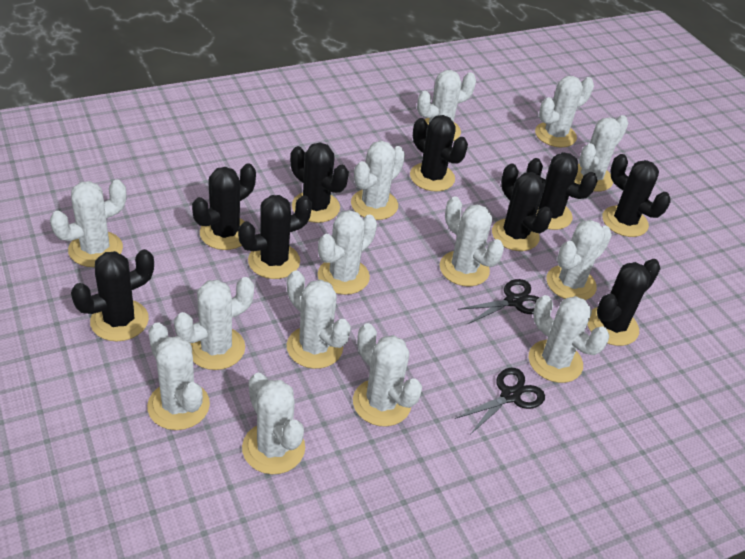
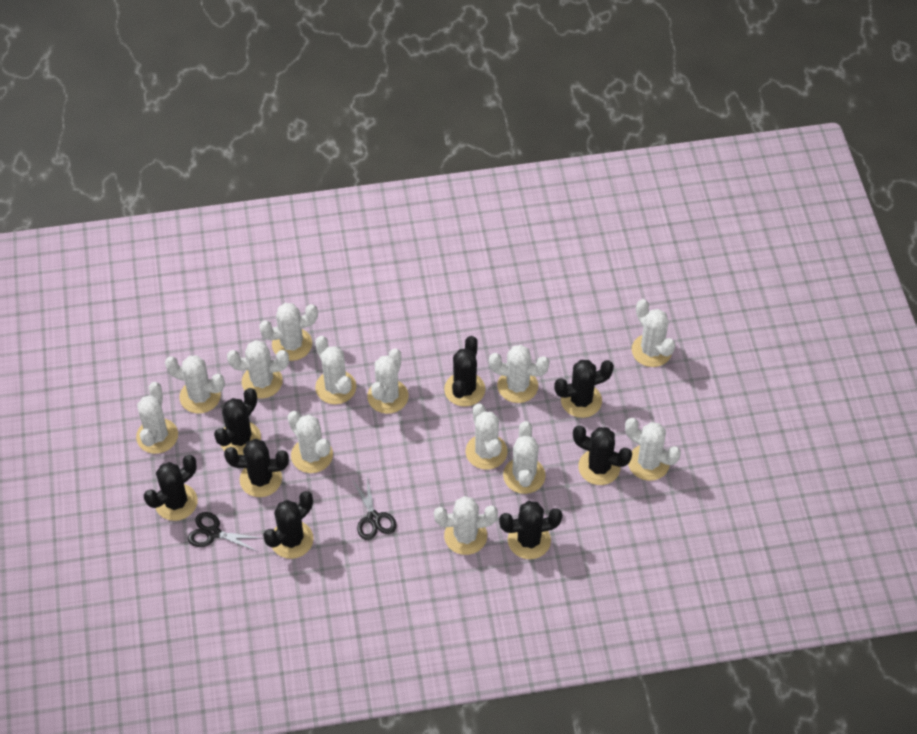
black cactus: [71,249,154,341] [192,163,256,250] [238,195,312,279] [290,142,349,223] [410,115,468,191] [492,164,553,251] [526,152,598,230] [587,259,661,346] [602,154,671,237] = 9 -> [144,455,198,521] [214,388,261,455] [224,439,289,497] [263,491,314,559] [444,336,485,407] [499,501,562,559] [554,360,614,418] [573,426,632,485] = 8
white cactus: [50,180,127,267] [147,322,210,430] [174,277,254,370] [242,373,305,474] [287,271,351,369] [318,210,377,295] [351,141,405,220] [353,323,422,426] [417,70,476,141] [440,197,504,286] [528,295,609,383] [535,76,594,147] [546,220,612,300] [574,115,628,192] = 14 -> [136,382,178,454] [165,355,225,414] [227,340,289,398] [259,303,318,361] [288,411,333,473] [315,336,356,404] [367,349,409,414] [434,496,498,555] [466,403,508,470] [489,345,550,403] [503,421,546,494] [625,418,681,481] [632,299,676,367] = 13

